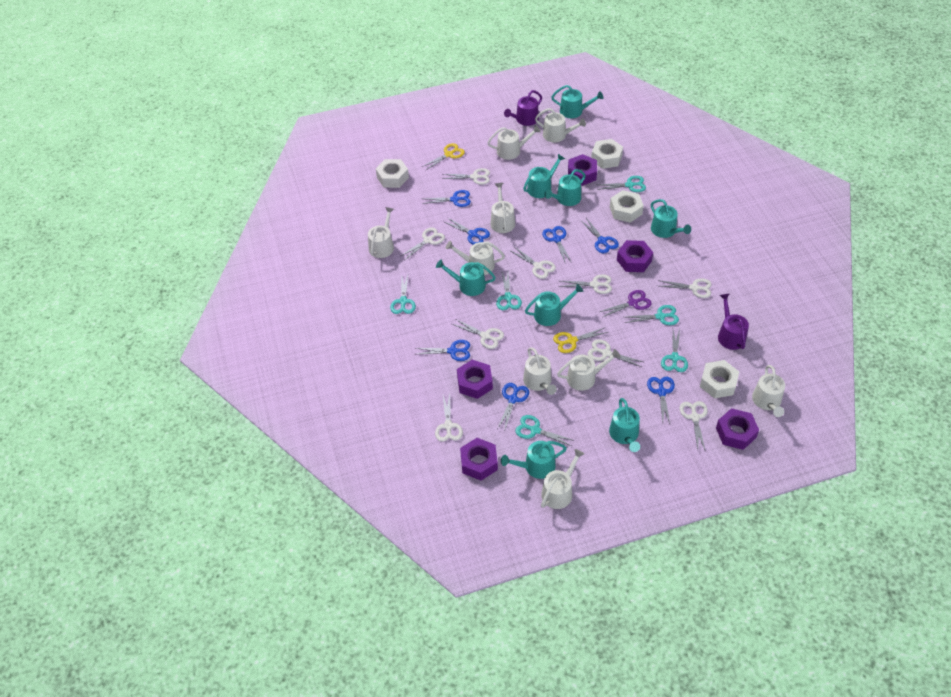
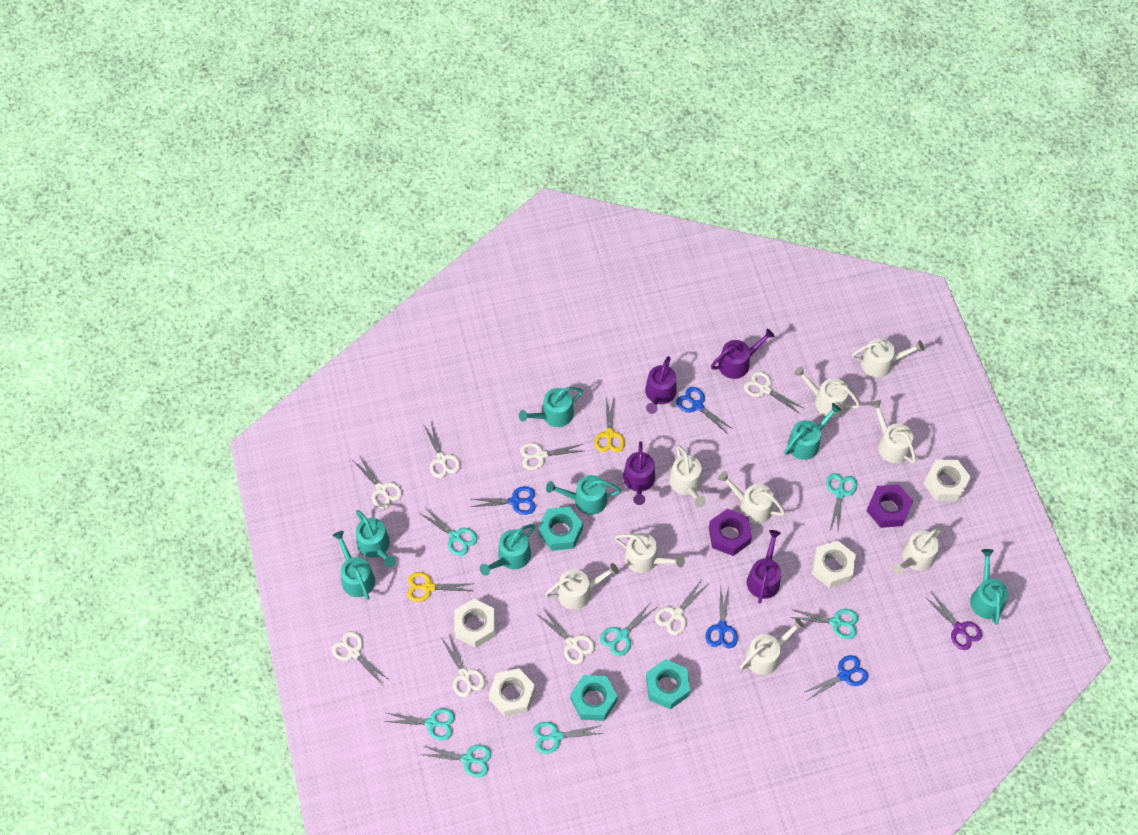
blue scissors: [416,340,470,361] [422,190,471,207] [444,217,490,245] [498,383,529,432] [542,226,572,264] [581,218,619,253] [647,377,675,424] = 7 -> [471,486,536,515] [676,387,732,434] [705,585,738,649] [802,655,868,700] = 4
purple nut: [457,360,493,399] [460,438,498,480] [568,154,597,186] [617,240,653,272] [716,408,759,450] = 5 -> [709,509,752,556] [867,484,913,528] = 2
purple watering can: [504,90,542,126] [718,294,749,350] = 2 -> [623,441,655,505] [645,356,677,414] [711,328,775,379] [747,530,781,604] = 4
turquoise nut: none = 0 -> [538,507,583,551] [570,675,618,721] [646,659,690,709] = 3
turquoise scissors: [390,275,416,314] [496,272,522,310] [515,415,575,446] [597,176,646,192] [625,305,679,325] [661,329,688,372] = 6 -> [384,708,455,740] [420,745,491,777] [421,507,478,556] [533,722,604,754] [600,601,657,656] [790,609,858,639] [826,473,857,531] = 7
turquoise watering can: [436,260,496,296] [501,441,567,479] [523,154,565,198] [525,284,583,326] [544,169,586,206] [551,85,603,118] [609,398,640,452] [651,199,691,238] = 8 -> [332,531,375,600] [356,510,396,567] [480,524,535,576] [519,387,583,427] [546,475,621,515] [784,403,841,460] [970,549,1009,625] = 7
white scissors: [401,227,445,260] [435,393,463,442] [442,168,490,185] [452,319,504,349] [509,247,556,279] [559,274,612,294] [588,339,643,367] [658,278,712,298] [680,401,708,452] = 9 -> [332,631,389,684] [354,457,402,509] [423,422,460,478] [441,635,485,697] [520,443,583,470] [538,610,595,664] [655,581,708,635] [744,371,803,413] = 8

